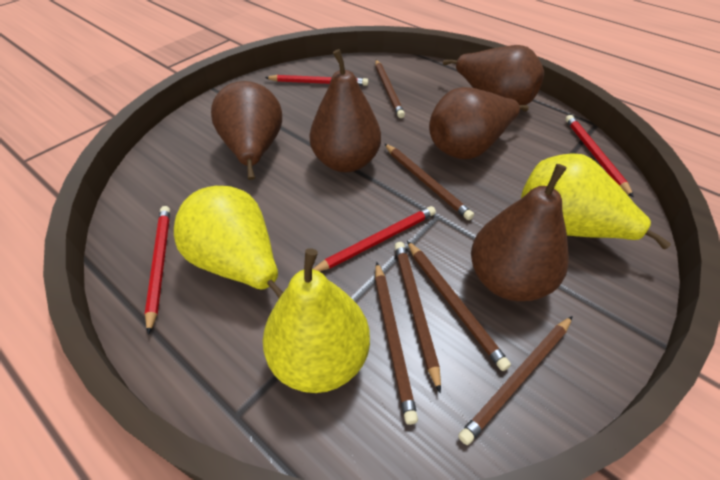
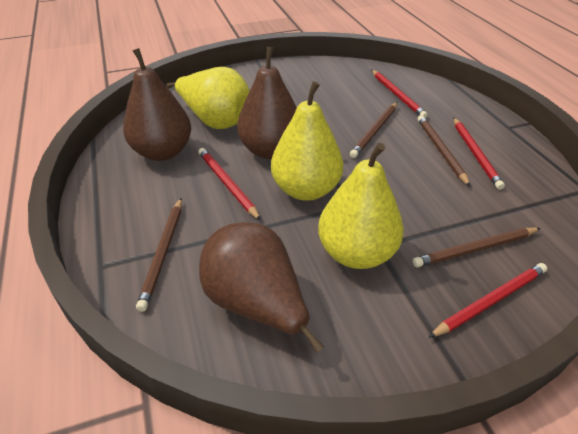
brown pear: [211,81,282,180] [309,49,381,172] [429,87,529,159] [443,45,544,105] [471,164,569,301] = 5 -> [123,48,191,161] [199,222,324,353] [237,47,297,159] = 3
brown pencil: [375,60,405,118] [375,262,418,425] [384,143,474,220] [395,242,441,393] [407,241,511,371] [458,316,573,445] = 6 -> [136,198,182,312] [350,102,397,158] [412,228,541,267] [418,115,471,187] = 4

